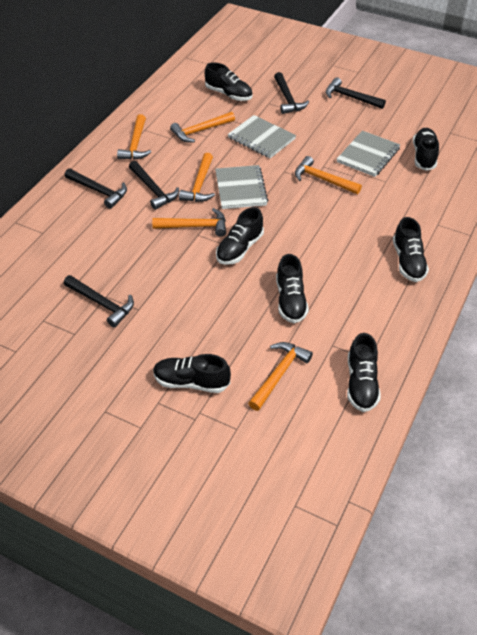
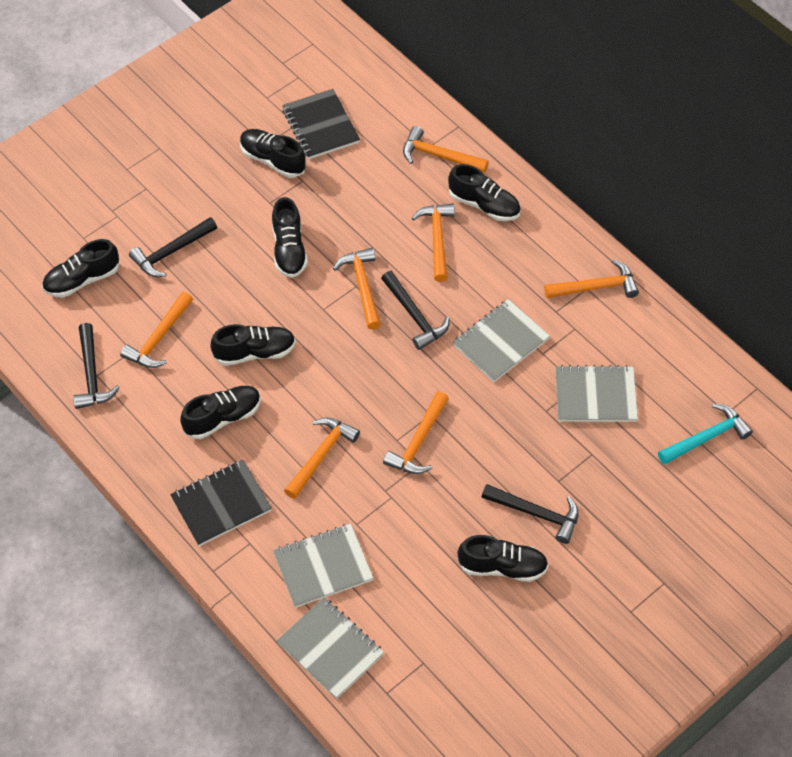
black hammer: [64,275,134,327] [65,168,127,209] [129,161,179,210] [274,72,309,114] [326,77,386,109] = 5 -> [73,323,120,409] [129,217,217,277] [381,271,450,350] [482,484,579,544] = 4
black notebook: none = 0 -> [170,460,272,546] [282,89,360,159] = 2
grey notebook: [215,165,268,209] [228,115,296,158] [337,131,400,177] = 3 -> [273,524,373,608] [277,597,384,699] [453,299,550,382] [555,365,638,422] = 4
orange hammer: [117,114,151,160] [152,208,226,237] [170,112,235,142] [179,153,215,202] [248,342,313,411] [295,156,362,194] = 6 -> [120,292,193,368] [284,418,360,499] [333,248,381,330] [383,391,449,474] [403,126,489,173] [412,204,455,282] [544,259,639,298] = 7
turquoise hammer: none = 0 -> [658,404,753,465] = 1

